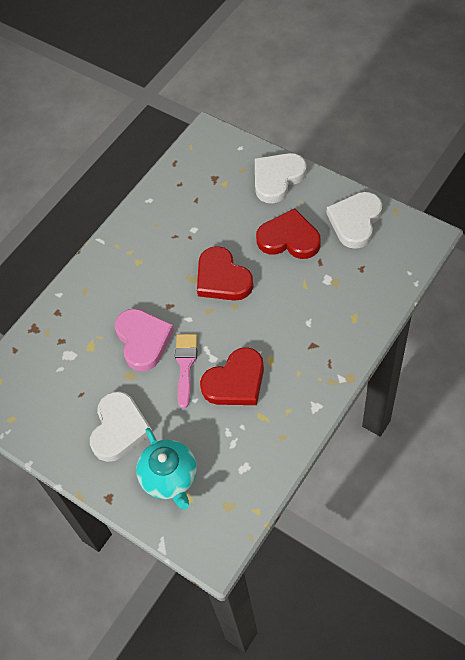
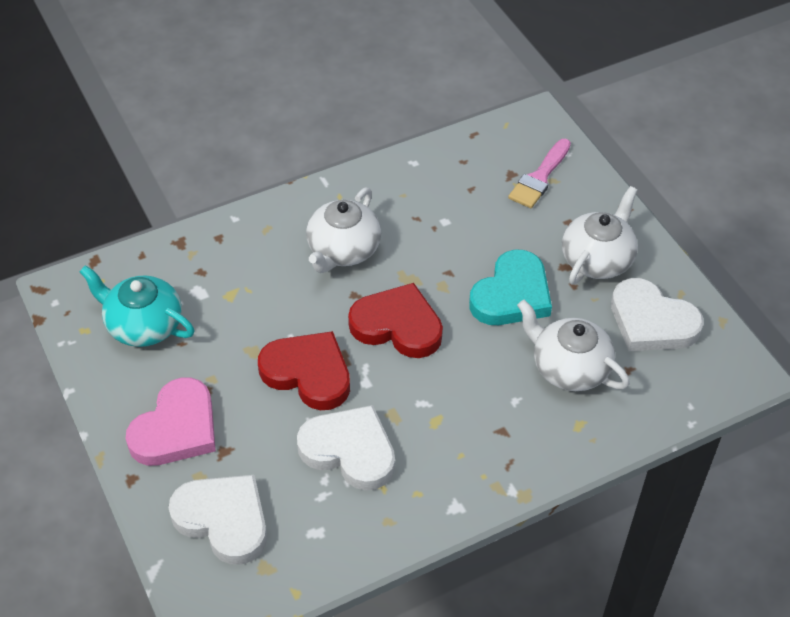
red heart: [197,246,253,301] [200,347,264,405] [256,208,320,259] = 3 -> [258,331,350,410] [348,283,443,358] = 2
turquoise heart: none = 0 -> [469,249,552,325] = 1
white teapot: none = 0 -> [306,187,381,273] [517,300,630,391] [562,186,638,285] = 3

